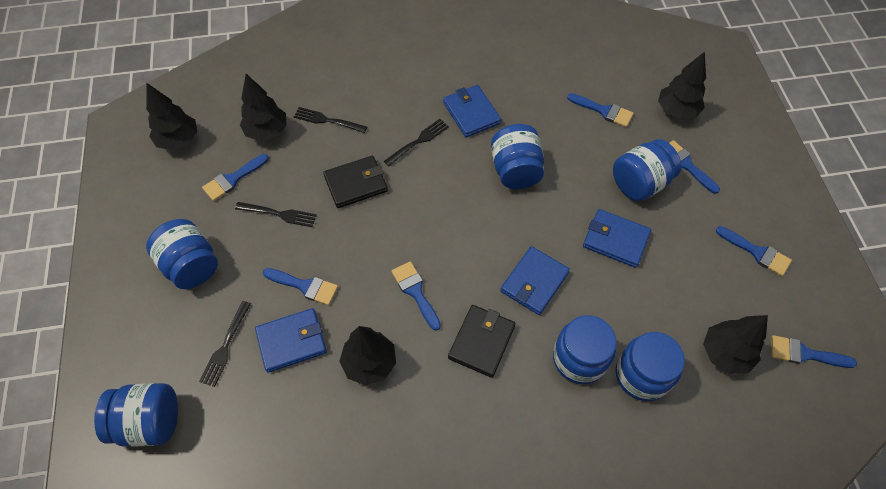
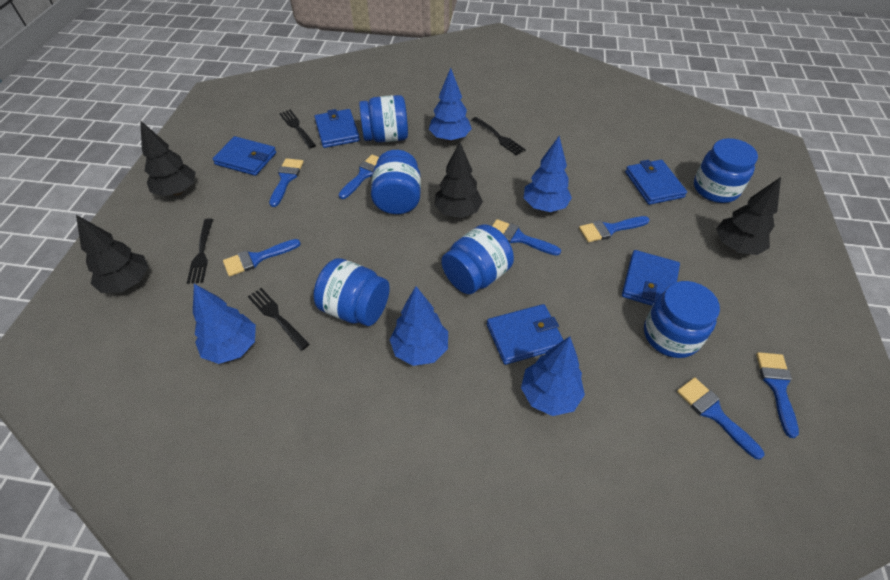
black tree: [146,83,197,150] [240,74,286,141] [339,326,396,386] [658,52,706,119] [703,315,768,374] = 5 -> [76,215,148,293] [140,120,196,196] [434,142,483,218] [716,177,781,255] = 4
black wallet: [323,155,388,208] [448,305,516,378] = 2 -> none = 0
blue tree: none = 0 -> [193,284,256,364] [389,286,448,366] [429,68,472,142] [521,336,585,416] [524,136,572,212] = 5
blue wallet: [255,308,327,373] [443,85,501,137] [500,246,570,315] [583,209,651,268] = 4 -> [212,136,276,176] [315,109,360,148] [487,304,563,365] [622,250,680,306] [625,160,687,205] = 5

